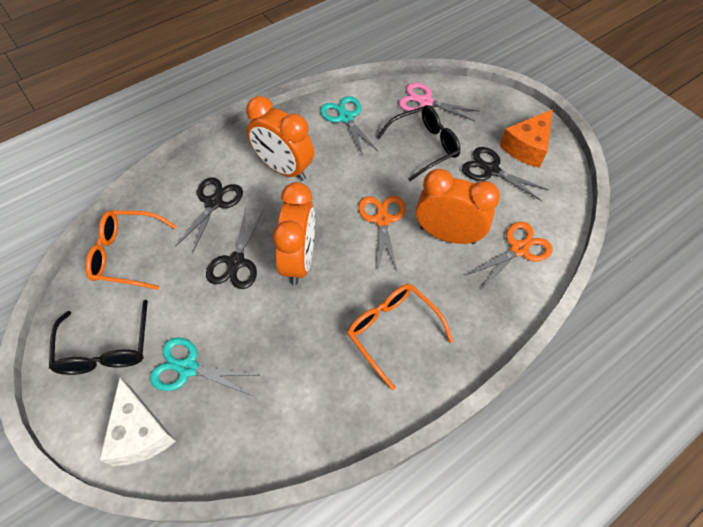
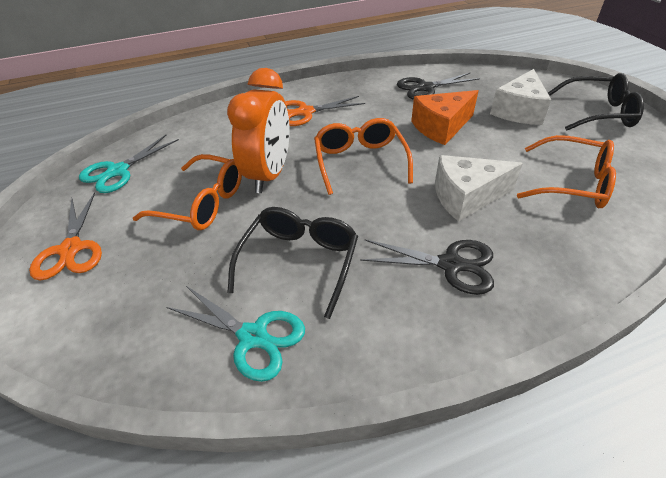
black scissors: [175,177,243,254] [206,209,263,289] [462,147,549,201] = 3 -> [360,239,494,295] [397,72,480,100] = 2
orange clock: [246,96,314,181] [273,182,315,285] [416,169,500,244] = 3 -> [227,68,290,193] = 1
orange glasses: [85,210,177,290] [347,284,453,390] = 2 -> [133,154,242,230] [314,118,413,195] [517,135,616,208] = 3
pink scissors: [399,83,479,121] = 1 -> none = 0
white cheese: [99,378,176,466] = 1 -> [435,155,523,222] [490,69,551,125] = 2

